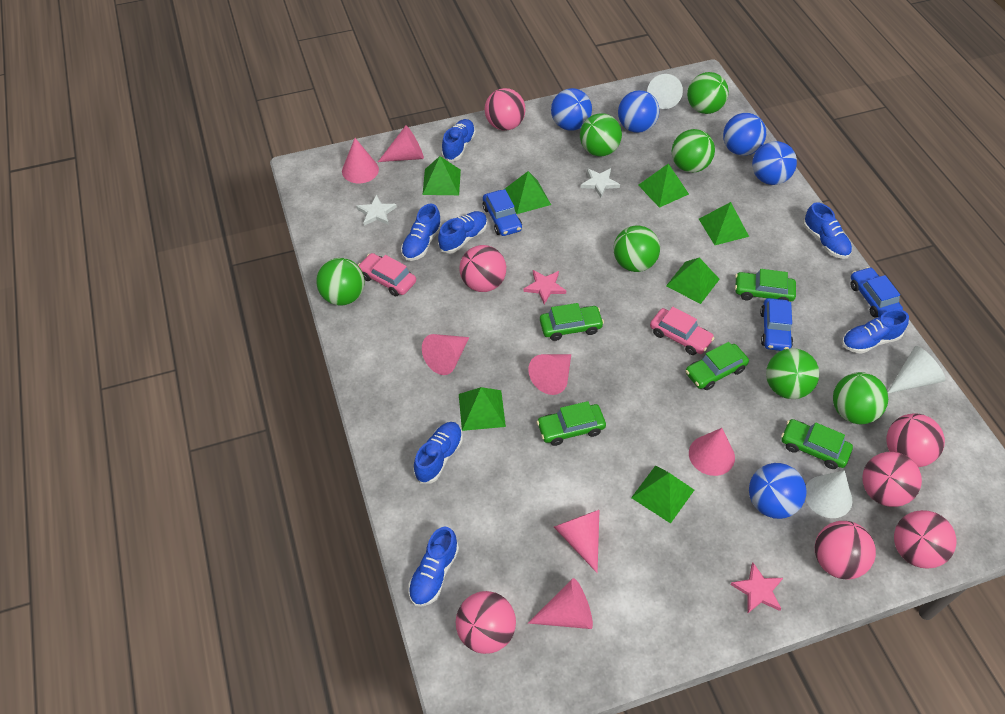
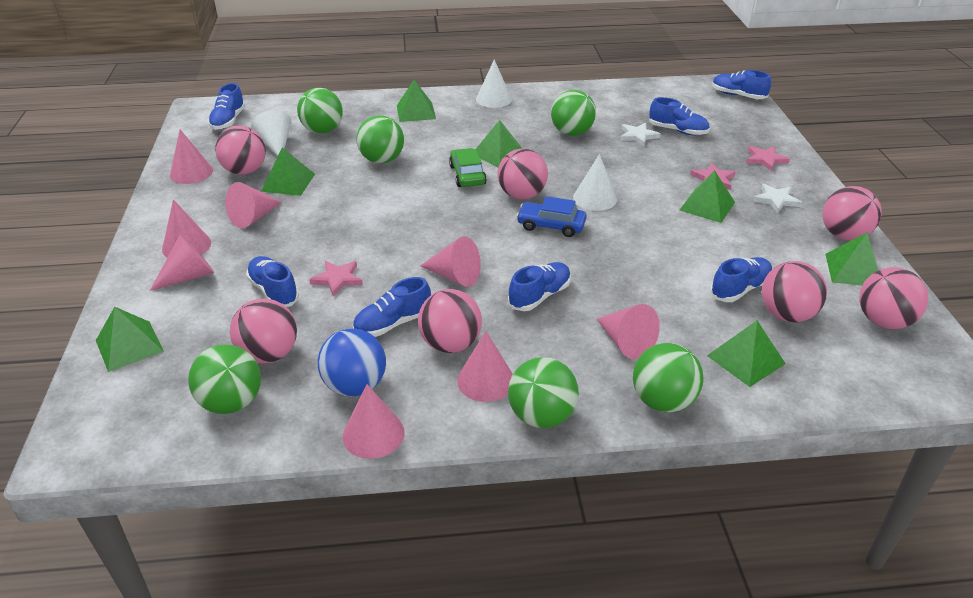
blue ball: [551,88,592,131] [618,90,659,133] [723,113,766,156] [749,463,807,519] [752,141,797,185] = 5 -> [318,328,386,397] = 1
blue car: [483,189,522,236] [760,298,793,351] [850,267,903,317] = 3 -> [516,196,587,237] = 1
green ball: [316,258,365,305] [580,113,622,156] [614,225,660,272] [672,129,715,173] [687,72,729,114] [766,348,819,399] [833,372,888,424] = 7 -> [188,344,261,414] [297,88,343,133] [356,115,404,164] [508,357,579,428] [551,90,596,136] [633,343,704,412] = 6
green car: [537,401,606,446] [540,303,604,341] [685,342,749,390] [735,269,796,301] [781,419,853,469] = 5 -> [449,148,487,187] = 1
pink car: [358,253,416,296] [650,307,714,355] = 2 -> none = 0
pink cone: [342,138,379,183] [378,126,424,162] [422,334,470,375] [528,354,571,395] [528,578,593,629] [554,510,600,573] [689,428,735,476] = 7 -> [150,234,214,291] [162,199,211,258] [170,130,213,184] [225,182,282,229] [343,384,405,459] [420,236,481,287] [457,331,513,402] [597,304,660,359] = 8
pink star: [523,270,566,304] [730,563,783,613] = 2 -> [309,261,363,297] [690,163,736,190] [746,146,790,171] = 3

